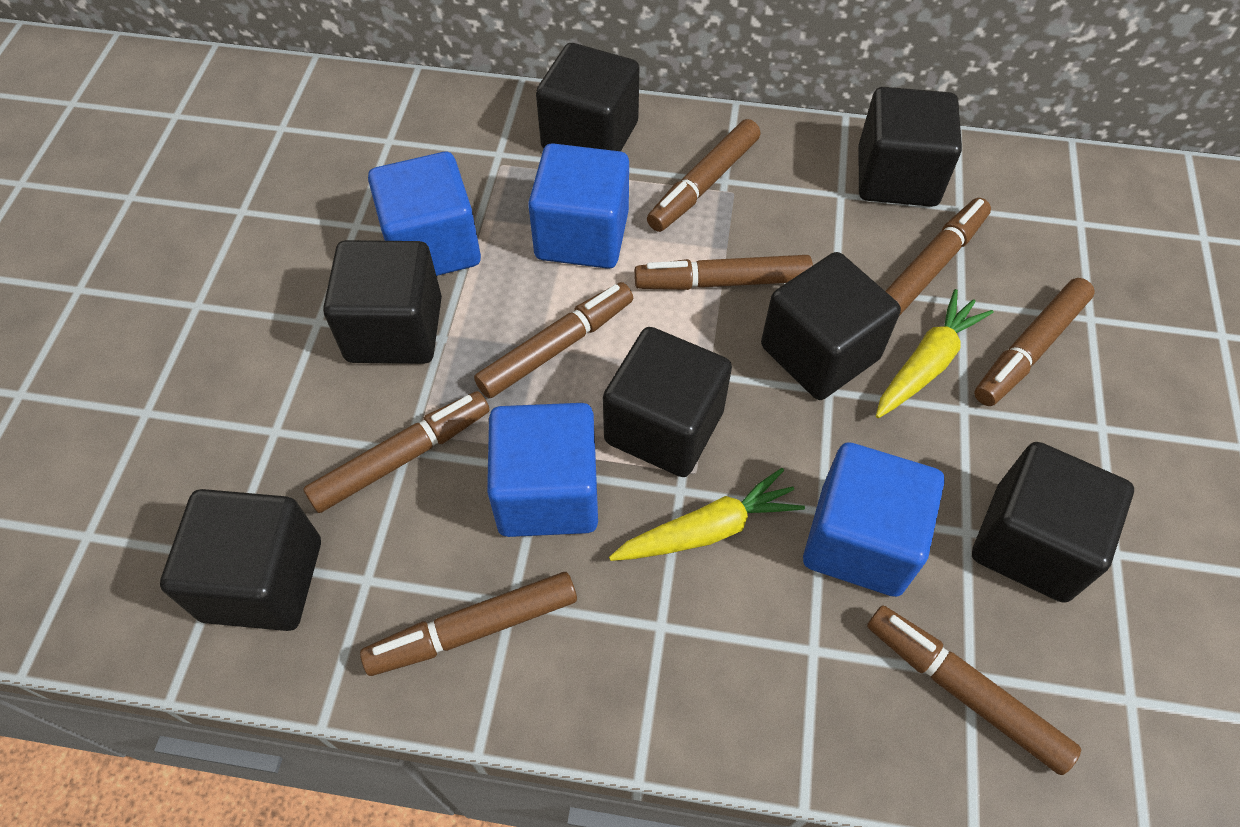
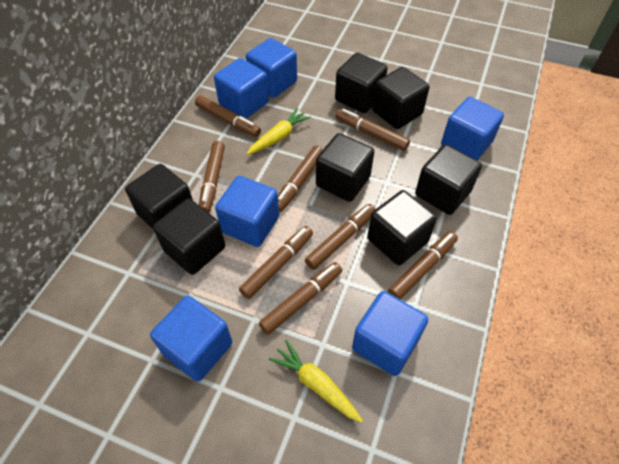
blue cube: [368,152,481,276] [487,403,598,537] [528,143,629,269] [803,442,944,597] = 4 -> [150,296,232,382] [214,58,269,119] [215,176,279,247] [246,38,297,98] [352,291,428,376] [441,97,504,160] = 6

